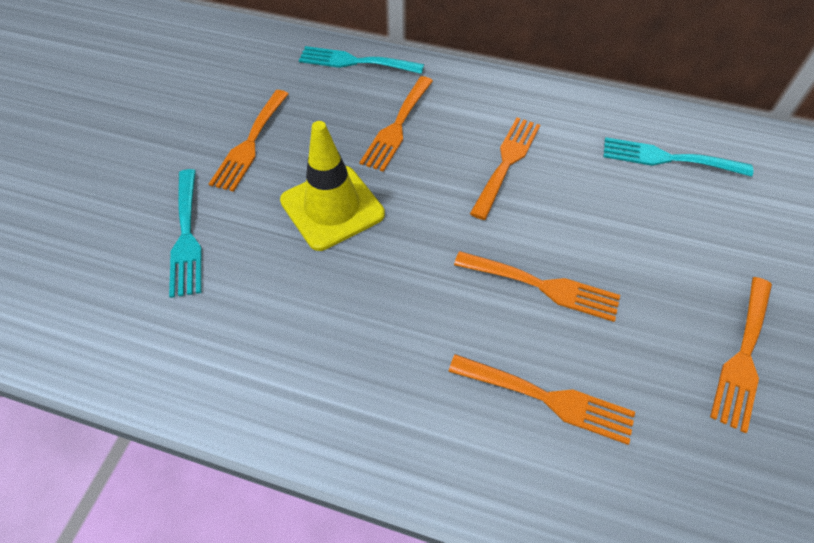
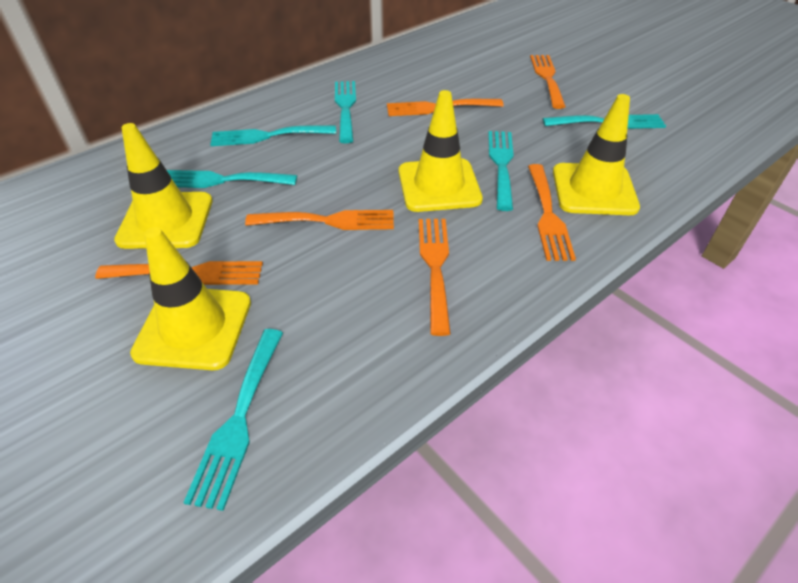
turquoise fork: [169,169,202,298] [299,46,424,74] [603,137,753,177] = 3 -> [167,170,297,188] [183,329,283,511] [210,125,336,146] [335,81,356,143] [488,131,514,211] [543,114,666,129] = 6
yellow traffic cone: [280,121,385,251] = 1 -> [114,123,212,249] [130,227,251,370] [399,90,483,212] [553,94,640,215] = 4

